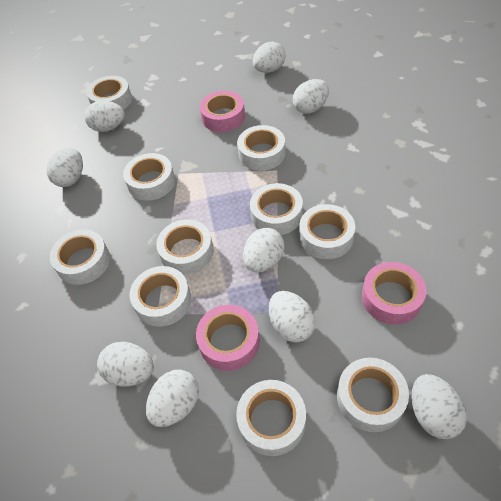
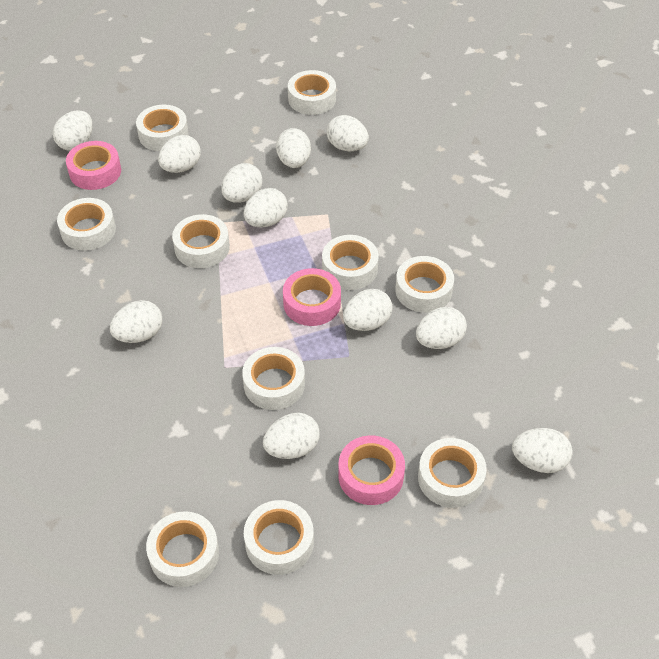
white egg: [46,147,83,187] [84,101,125,132] [97,342,154,387] [146,370,199,427] [243,228,284,272] [253,42,286,73] [269,291,316,342] [293,79,329,114] [411,374,467,439] = 9 -> [53,111,93,151] [110,300,162,343] [158,135,201,173] [221,163,263,203] [244,188,287,228] [263,413,320,459] [276,128,311,168] [327,115,369,151] [343,289,393,331] [416,307,467,349] [512,428,573,473] = 11

